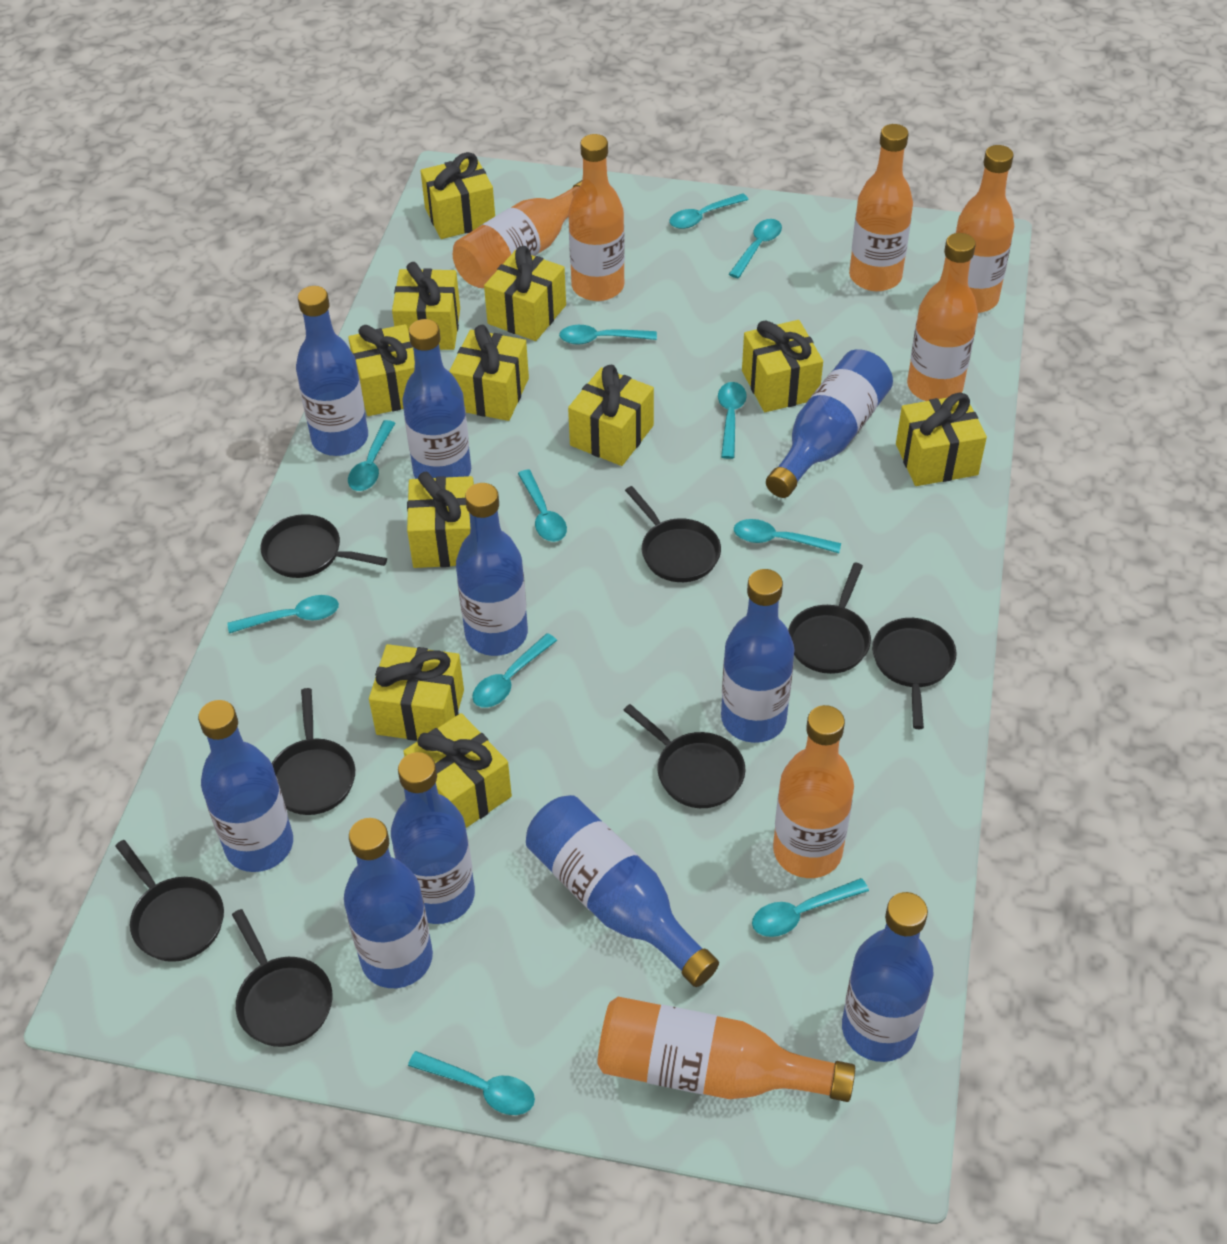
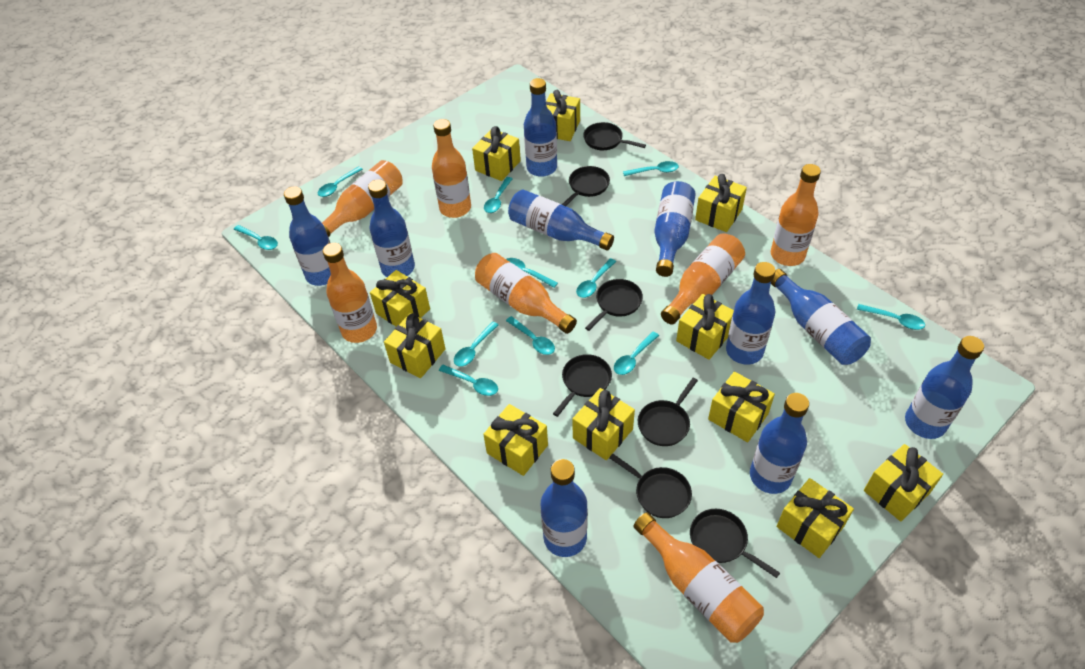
black pan: [115,840,224,962] [232,909,332,1047] [261,514,387,578] [272,688,355,815] [623,704,746,808] [625,486,721,582] [788,563,871,674] [872,618,957,729] = 8 -> [553,354,612,417] [562,166,610,206] [583,122,646,150] [585,279,643,331] [609,454,692,518] [638,378,698,446] [690,509,780,578] = 7

